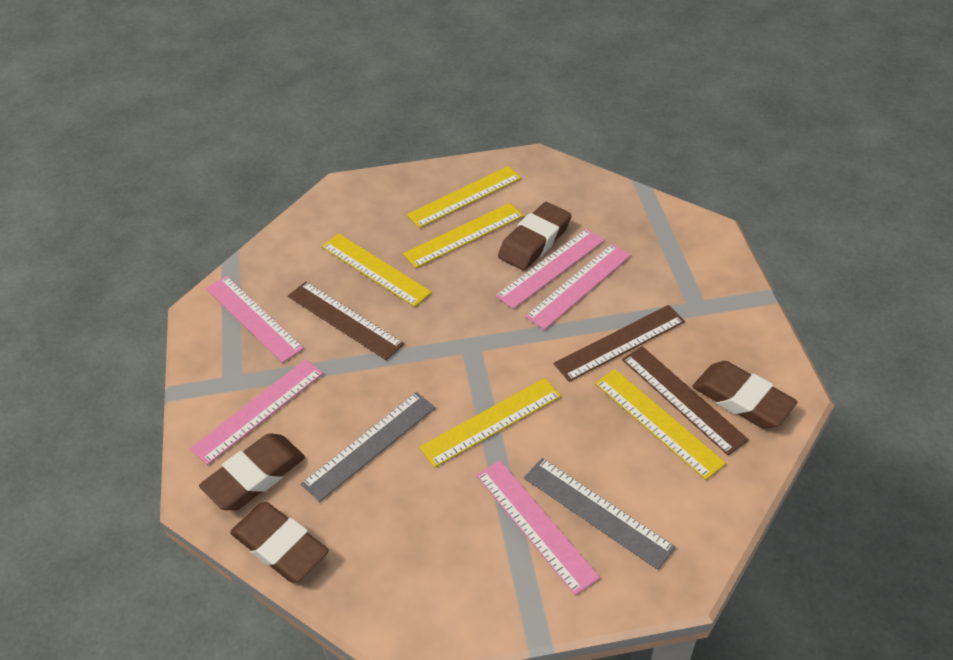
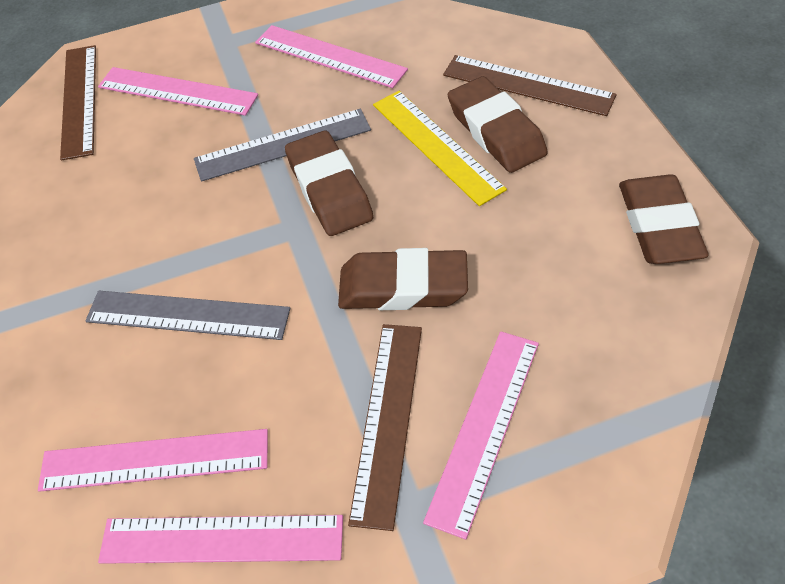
yellow ruler: [321,233,432,307] [403,203,523,268] [407,166,522,228] [419,378,561,468] [595,369,726,480] = 5 -> [373,91,507,206] = 1

